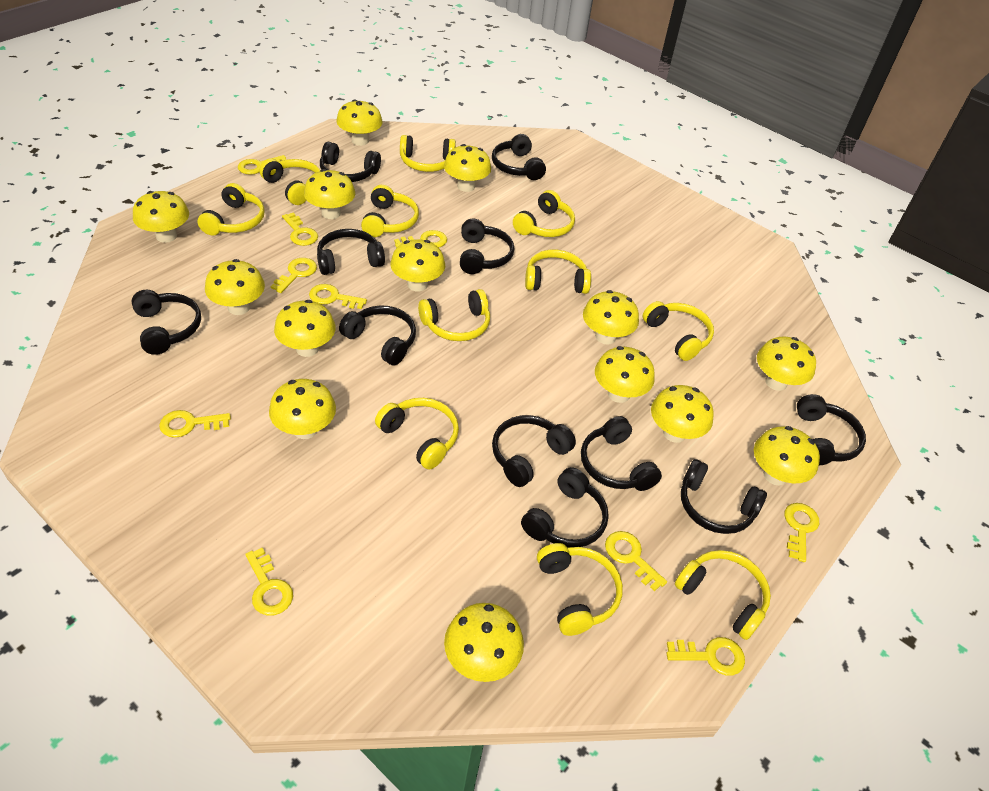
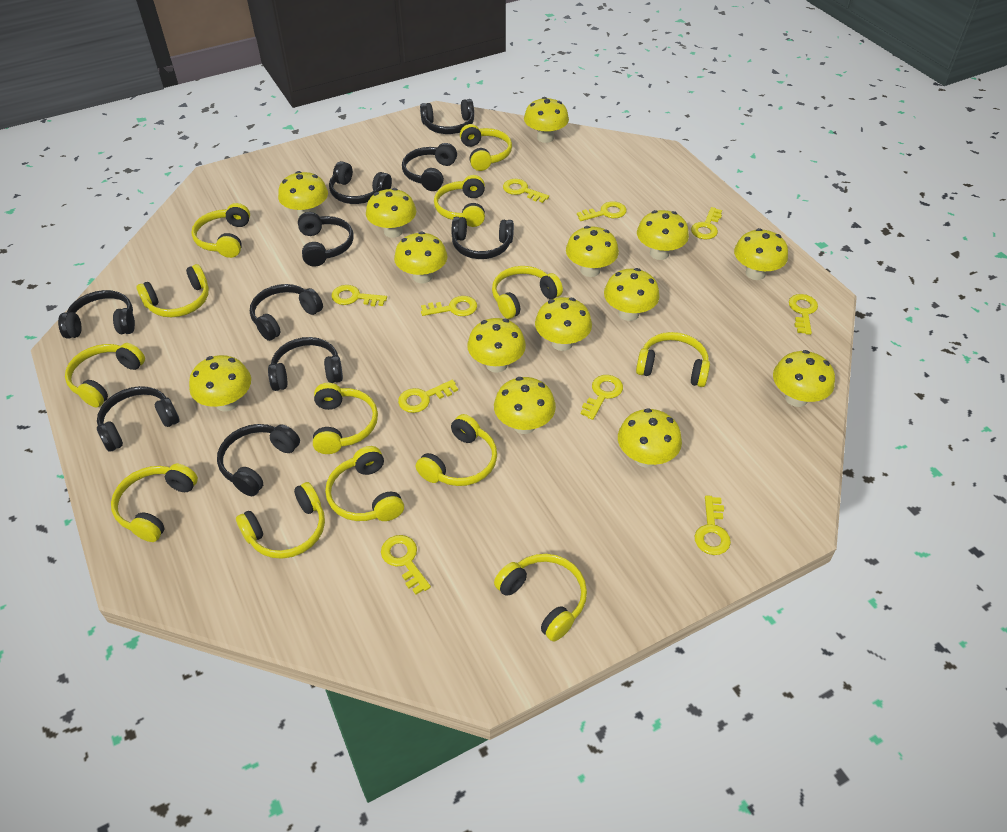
black headphones: [132,290,201,355] [317,229,385,275] [320,142,381,182] [339,305,416,365] [460,219,514,274] [492,134,546,180] [492,415,576,487] [521,467,609,547] [581,416,662,491] [681,459,767,534] [797,394,866,465] = 11 -> [58,290,135,339] [97,386,179,452] [217,424,300,496] [250,284,323,341] [268,337,343,391] [298,212,353,267] [329,161,392,204] [402,143,457,191] [420,99,474,134] [451,217,514,259] = 10
yellow headphones: [197,183,265,236] [259,159,321,205] [361,185,419,237] [375,398,459,469] [400,135,456,172] [418,289,490,341] [513,190,575,237] [525,249,591,294] [537,543,623,636] [643,301,714,361] [675,550,771,640] = 11 -> [65,343,145,407] [111,464,198,542] [136,264,209,317] [191,203,250,258] [236,482,325,559] [313,383,378,454] [325,446,404,521] [416,414,497,486] [434,175,485,227] [460,124,512,171] [492,266,563,319] [494,554,587,641] [636,332,710,387] = 13

